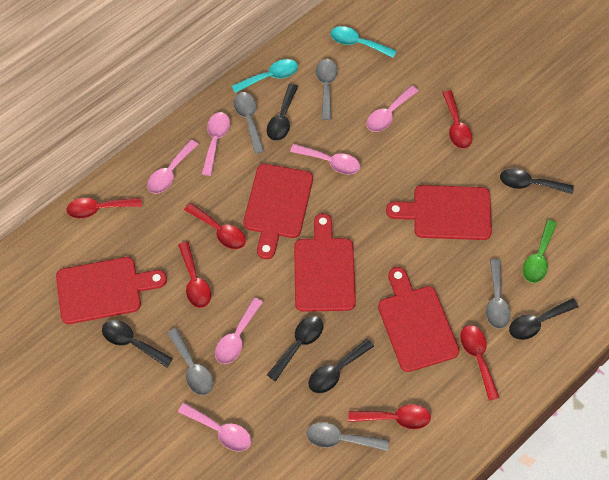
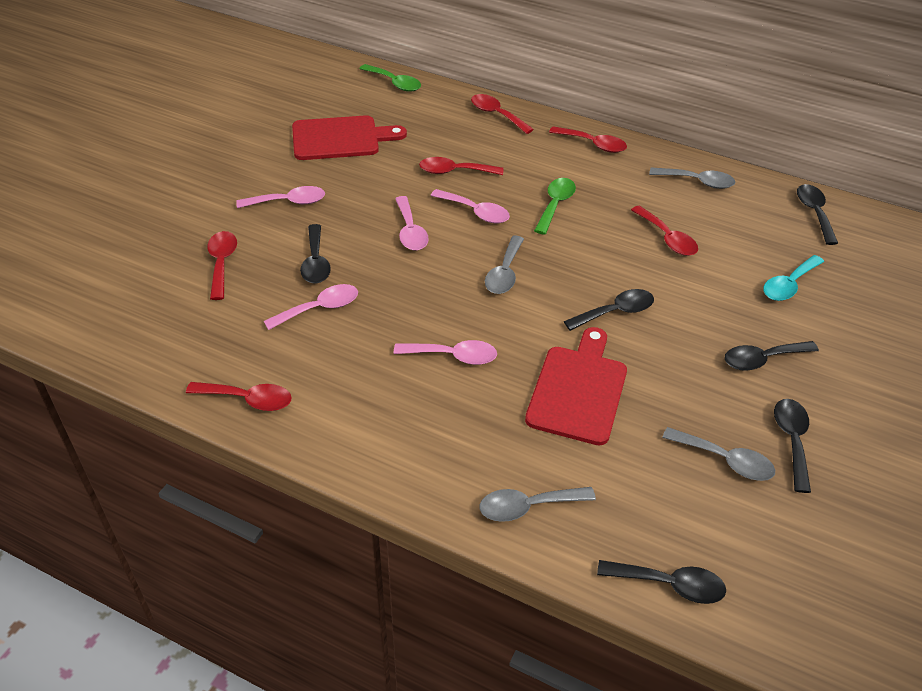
green spoon: [523,220,557,283] = 1 -> [359,64,421,92] [534,178,576,235] = 2
grey spoon: [167,328,214,395] [233,92,264,154] [306,422,389,451] [316,59,338,120] [486,259,511,329] = 5 -> [480,487,596,522] [485,236,524,294] [649,167,736,189] [662,427,775,481] = 4
pink spoon: [147,140,199,194] [178,403,251,451] [201,112,230,176] [215,297,263,364] [290,144,360,174] [366,85,419,132] = 6 -> [236,186,325,208] [264,284,358,330] [394,340,497,365] [395,196,429,250] [431,189,510,223] = 5
red cutting board: [56,257,167,324] [243,164,313,259] [294,213,356,312] [378,267,459,372] [386,185,492,240] = 5 -> [292,115,407,160] [525,327,627,445] = 2
turquoise spoon: [232,59,298,93] [330,26,396,58] = 2 -> [763,255,824,301] = 1

